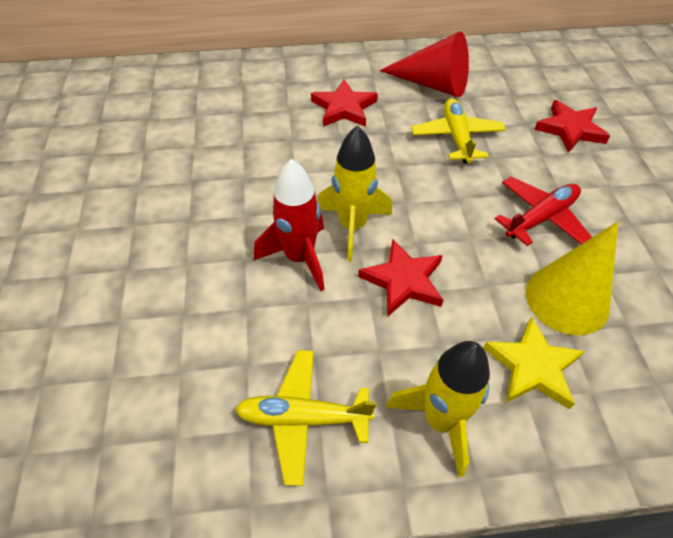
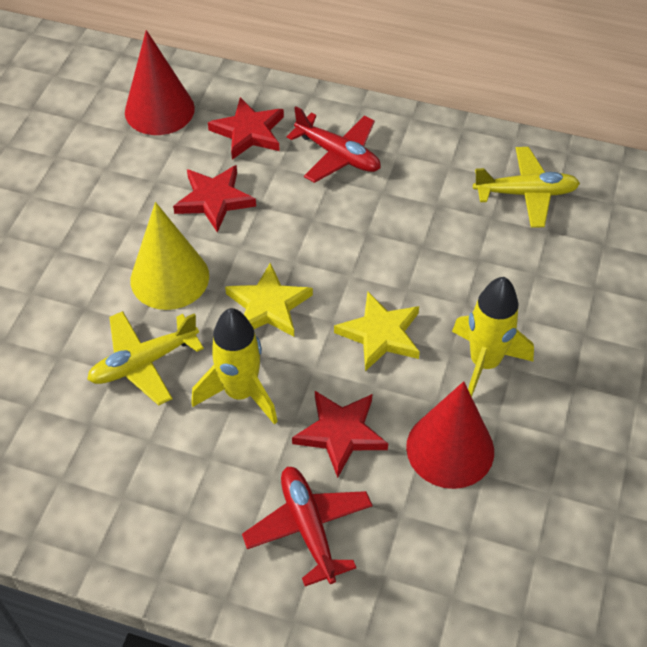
red cone: [379,32,469,98] = 1 -> [125,30,195,135] [406,381,494,489] = 2
red plane: [495,177,592,246] = 1 -> [242,467,372,586] [287,106,381,183] = 2
red rocket: [254,159,325,291] = 1 -> none = 0
yellow star: [483,316,585,409] = 1 -> [225,263,313,337] [334,291,420,371] = 2

